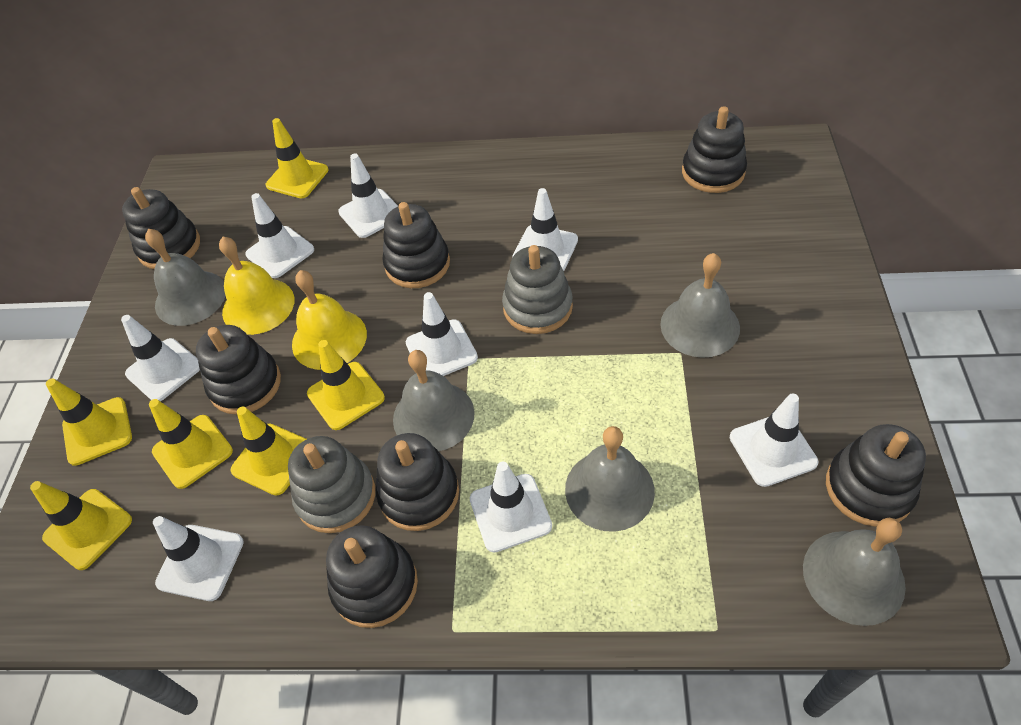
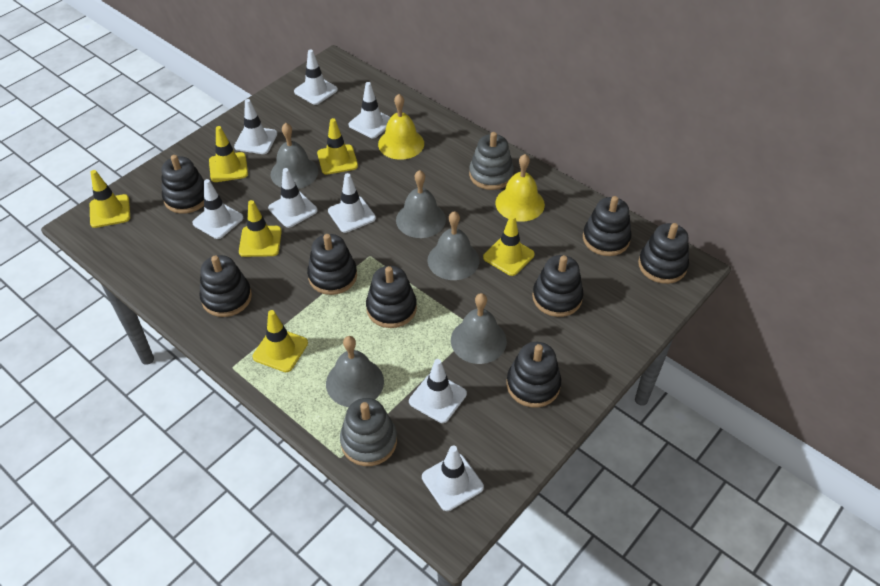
black stacking toy: [122,187,200,269] [196,325,281,415] [326,526,418,628] [376,433,459,531] [382,202,450,288] [682,106,747,193] [826,424,926,527] = 7 -> [161,155,204,214] [199,255,252,317] [307,234,357,295] [366,266,417,328] [507,342,561,408] [532,255,584,317] [583,196,631,256] [638,223,689,284] = 8

